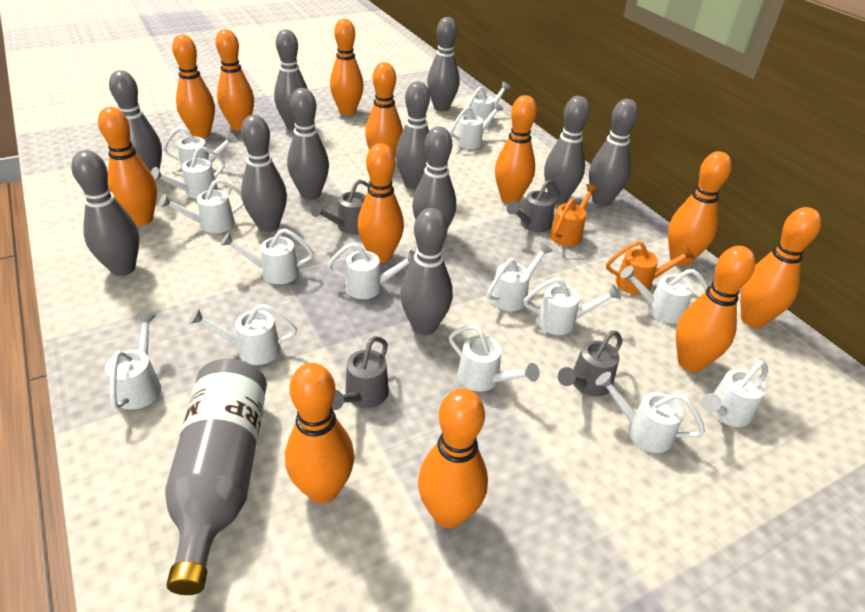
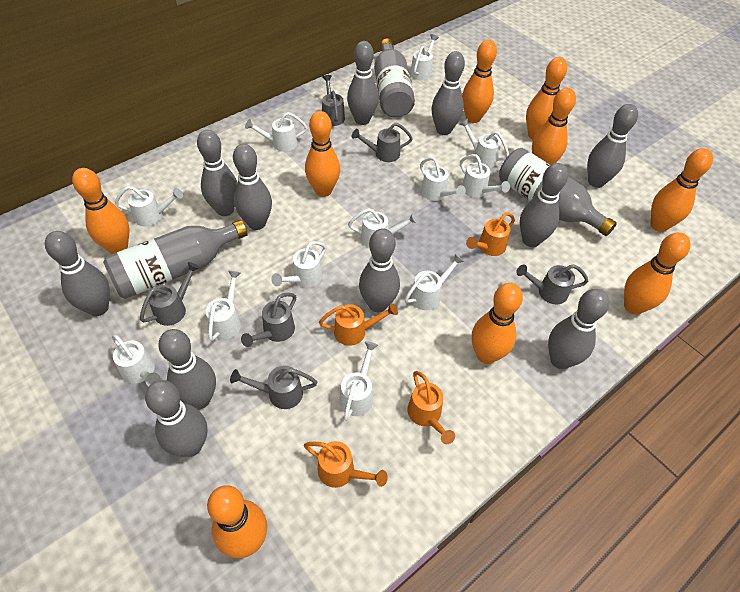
grey bottle: [165,359,267,595] = 1 -> [103,220,248,299] [374,39,415,117] [499,148,617,236] = 3
grey watering can: [311,180,370,234] [332,336,389,410] [507,179,560,232] [558,330,622,396] = 4 -> [140,262,200,326] [230,366,317,409] [241,293,296,347] [322,75,345,126] [352,123,413,162] [516,264,588,304] = 6
orange bowling pin: [98,107,157,226] [172,35,215,138] [216,29,254,131] [285,363,355,504] [330,19,364,116] [358,144,404,263] [365,62,403,158] [418,389,488,528] [495,95,537,204] [668,151,732,266] [676,246,755,372] [740,207,821,328] = 12 -> [72,168,129,254] [207,485,267,558] [305,111,340,197] [462,40,497,123] [472,283,523,364] [526,57,567,139] [532,88,576,165] [624,232,691,315] [651,148,713,232] = 9
orange watering can: [550,184,598,246] [606,241,695,295] = 2 -> [304,441,388,488] [319,303,398,346] [407,371,455,444] [466,212,515,256] = 4
white watering can: [105,313,161,410] [151,146,225,199] [159,179,244,233] [163,126,237,172] [189,304,297,365] [220,228,314,284] [327,242,415,299] [449,325,539,392] [450,102,503,149] [466,82,511,127] [487,242,553,311] [524,277,621,335] [595,372,705,453] [620,266,708,324] [701,361,768,427] = 15 -> [112,335,161,386] [115,186,183,226] [206,270,241,341] [245,112,308,152] [271,241,326,288] [339,341,378,421] [348,208,419,248] [405,254,465,310] [410,34,439,80] [420,157,466,201] [460,118,509,168] [460,154,510,198] = 12

